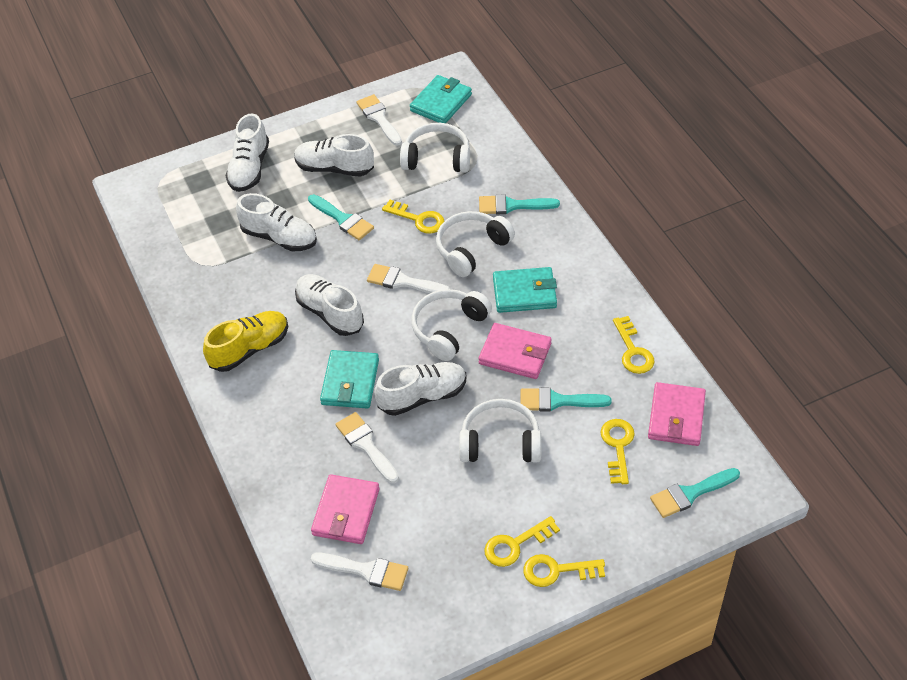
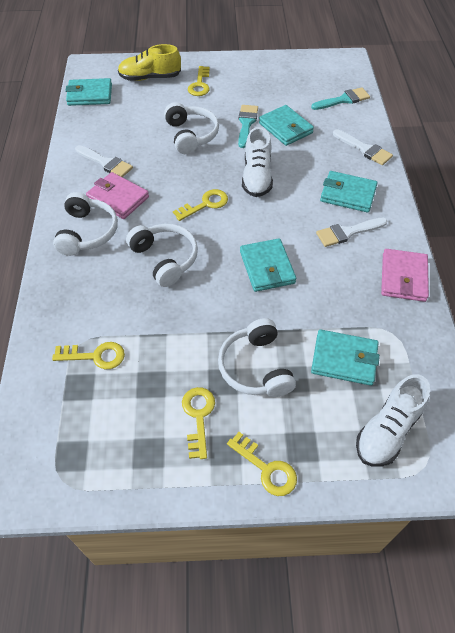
pink wallet: [311,474,380,544] [478,323,552,379] [648,382,706,446] = 3 -> [86,172,149,219] [381,249,429,302] = 2
turquoise brush: [308,194,374,240] [479,194,560,214] [520,387,612,412] [650,468,740,518] = 4 -> [238,105,258,148] [311,87,370,110] = 2
turquoise wallet: [320,350,379,409] [410,75,472,123] [493,267,557,313] = 3 -> [65,78,112,106] [240,238,296,292] [259,105,314,146] [311,329,380,386] [320,171,378,213] = 5
white brush: [311,553,408,591] [335,412,399,483] [356,94,402,146] [367,264,450,293] = 4 -> [75,145,133,177] [316,218,387,247] [333,129,393,165] = 3
white shoe: [225,113,269,192] [236,193,317,252] [294,134,374,177] [295,274,364,336] [374,362,466,416] = 5 -> [242,127,273,197] [356,374,430,466] = 2

